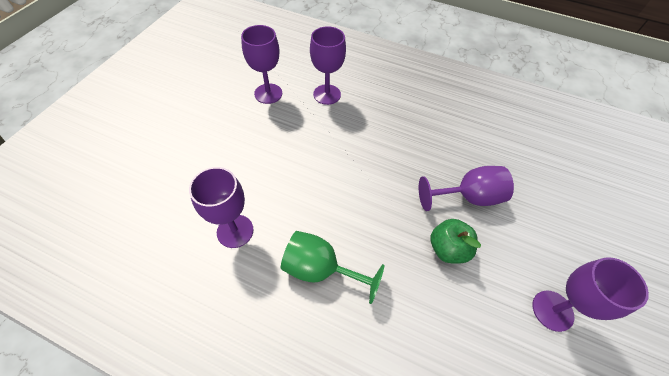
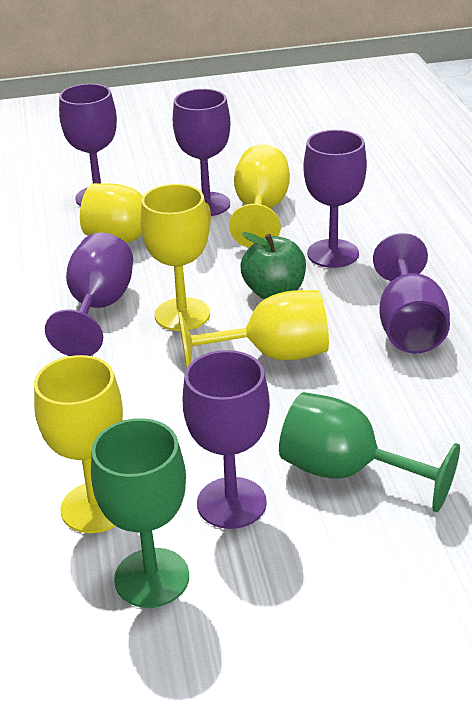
green goblet: [281,231,385,304] = 1 -> [91,418,189,608] [279,392,460,512] = 2
purple goblet: [189,167,254,248] [241,25,282,104] [310,26,346,105] [419,166,514,211] [532,257,649,332] = 5 -> [45,232,133,356] [59,84,117,206] [173,89,230,216] [183,350,270,529] [303,130,367,268] [373,233,450,353] = 6
yellow goblet: none = 0 -> [34,355,123,533] [80,183,211,243] [140,184,210,331] [178,290,329,368] [229,144,290,248] = 5

